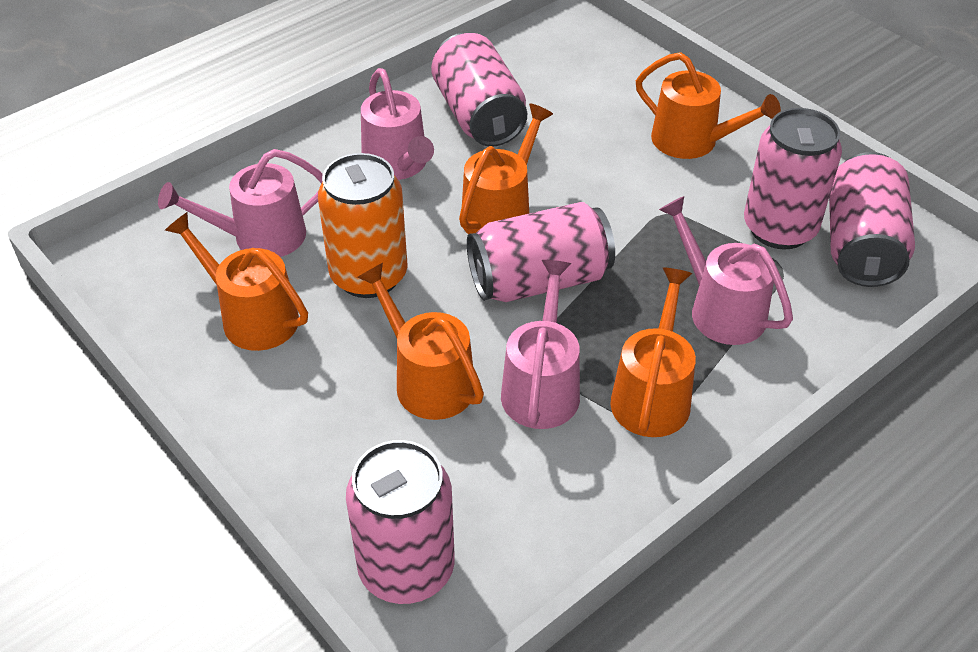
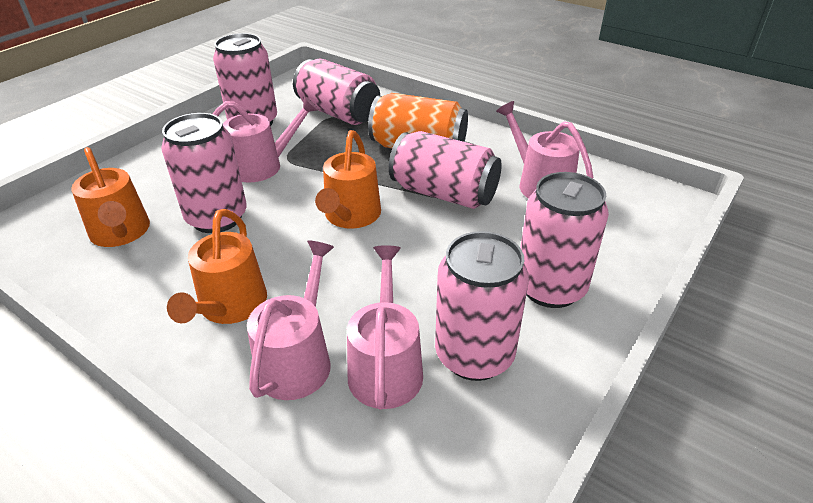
orange watering can: [165,212,308,351] [357,263,484,420] [459,103,553,234] [610,268,696,437] [636,52,781,159] = 5 -> [71,147,150,247] [167,209,267,324] [315,130,381,229] = 3
pink can: [346,440,455,604] [431,33,527,146] [467,202,615,302] [744,108,842,250] [829,152,915,287] = 5 -> [161,113,247,233] [213,33,277,126] [293,59,380,125] [389,131,502,209] [435,231,529,381] [520,172,609,308] = 6

